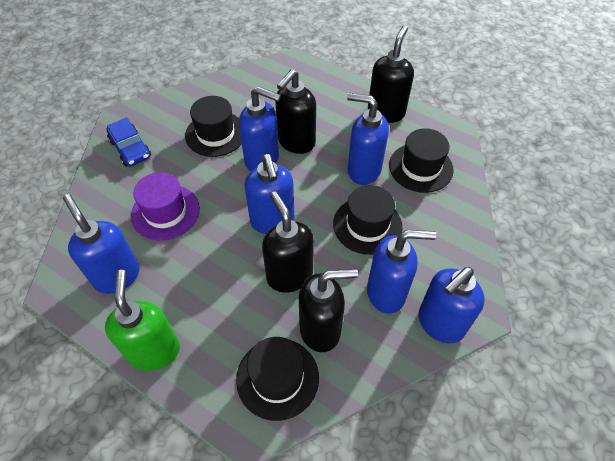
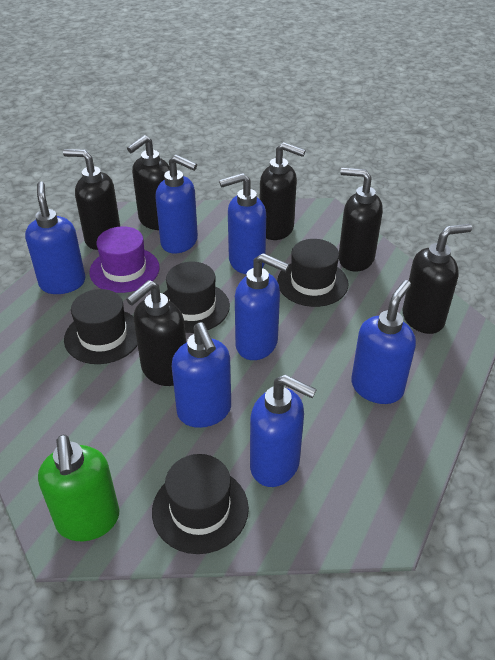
black soap dispenser: [262,192,314,293] [275,69,316,154] [299,269,358,352] [368,25,414,123] = 4 -> [63,149,120,250] [126,280,186,386] [127,135,170,230] [260,142,306,240] [339,168,383,271] [402,224,472,334] = 6
blue car: [106,117,151,167] = 1 -> none = 0
blue soap dispenser: [63,194,140,294] [239,86,281,172] [244,154,295,234] [347,93,389,185] [367,230,436,314] [418,267,485,343] = 6 -> [25,181,85,294] [155,155,198,254] [171,322,231,428] [219,173,266,274] [235,253,289,360] [250,374,317,487] [351,280,416,404] = 7

